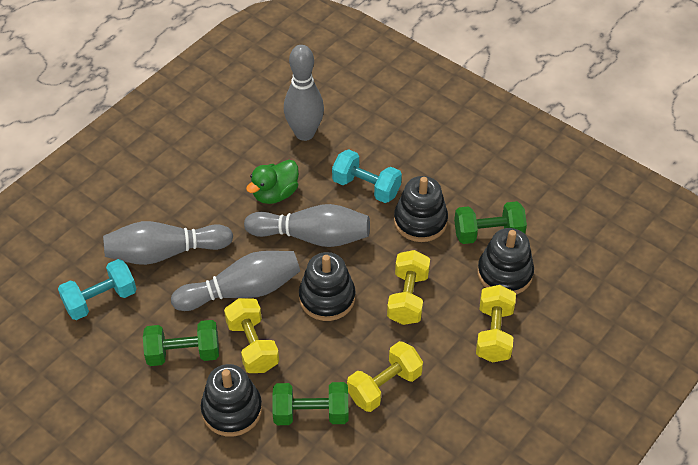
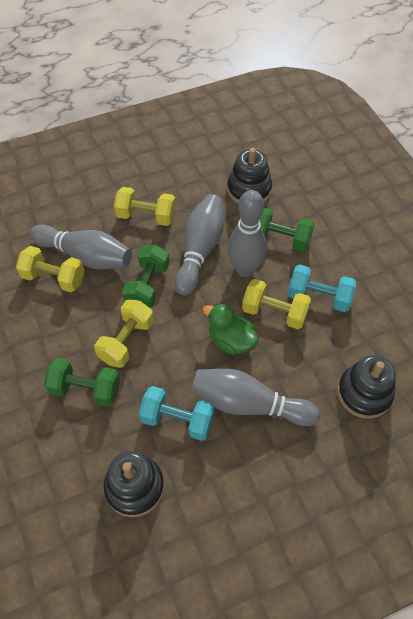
black stacking toy: [201,364,262,437] [299,252,355,321] [394,176,448,242] [477,228,534,295] = 4 -> [103,451,164,517] [227,148,272,203] [337,355,396,419] = 3

